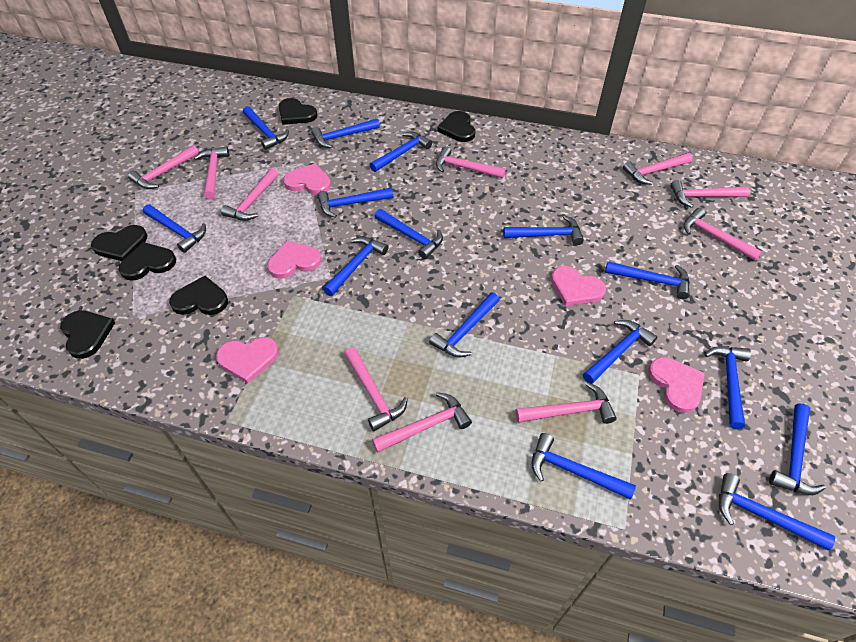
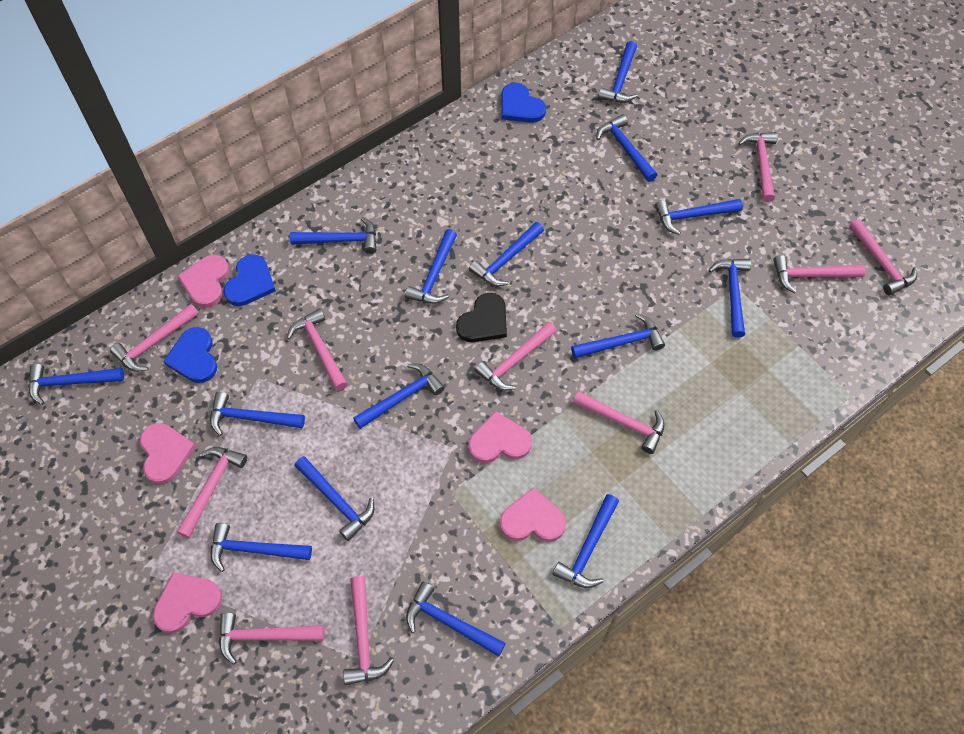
black heart: [60,310,115,359] [91,225,147,261] [118,242,176,281] [169,276,228,315] [278,98,317,125] [437,111,475,142] = 6 -> [456,293,507,342] = 1
blue heart: none = 0 -> [163,327,217,383] [223,254,276,306] [501,83,546,123] = 3

